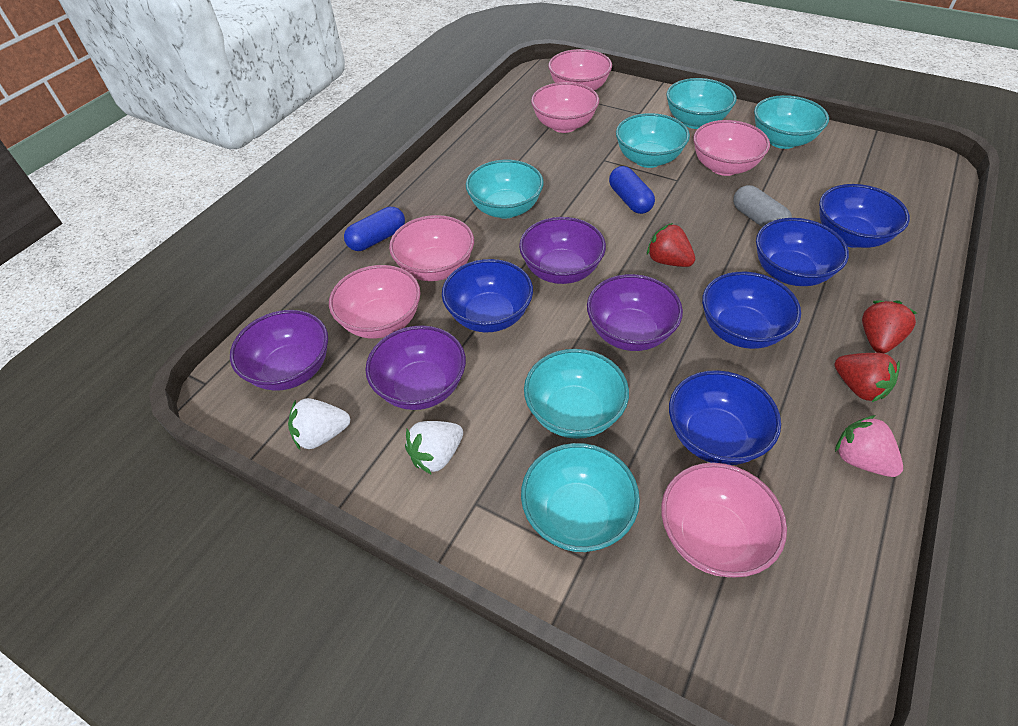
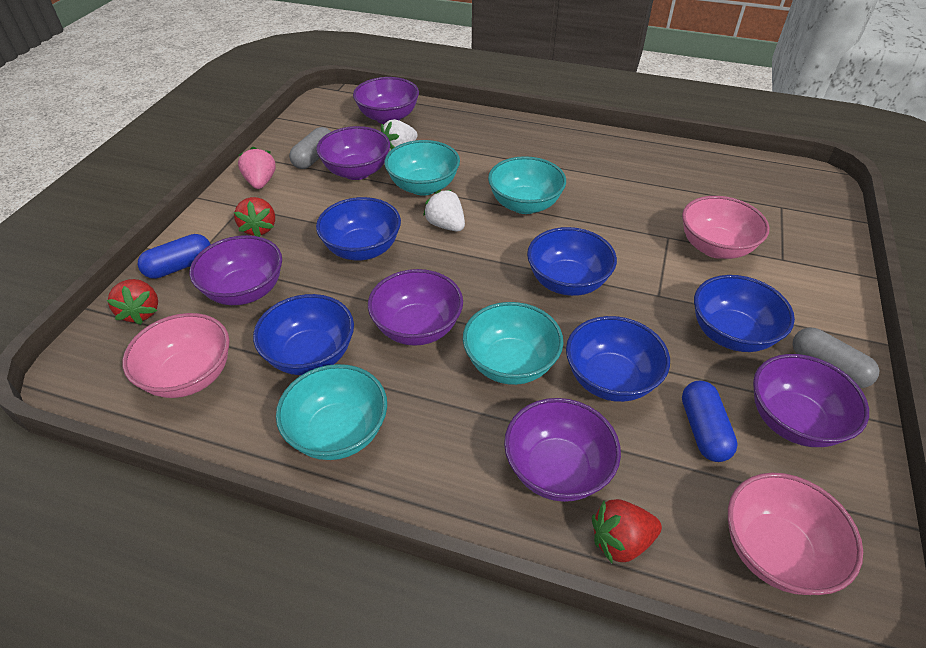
grey capsule: [733,185,792,227] = 1 -> [289,127,331,169] [792,327,880,388] = 2
pink bowl: [329,265,421,339] [389,215,474,281] [531,82,599,133] [548,49,612,91] [661,463,787,577] [693,120,770,176] = 6 -> [122,313,230,398] [682,196,770,259] [728,473,863,595] = 3
purple bowl: [230,310,328,391] [365,325,466,410] [519,217,606,284] [587,274,683,351] = 4 -> [190,235,282,305] [316,126,390,180] [353,77,419,124] [368,269,463,346] [504,398,621,502] [753,354,869,447] = 6
turquoise bowl: [466,160,544,219] [521,443,640,552] [524,349,629,439] [616,113,690,168] [666,78,737,129] [754,95,829,149] = 6 -> [276,364,387,460] [384,140,460,196] [463,302,563,385] [488,156,566,214] = 4

